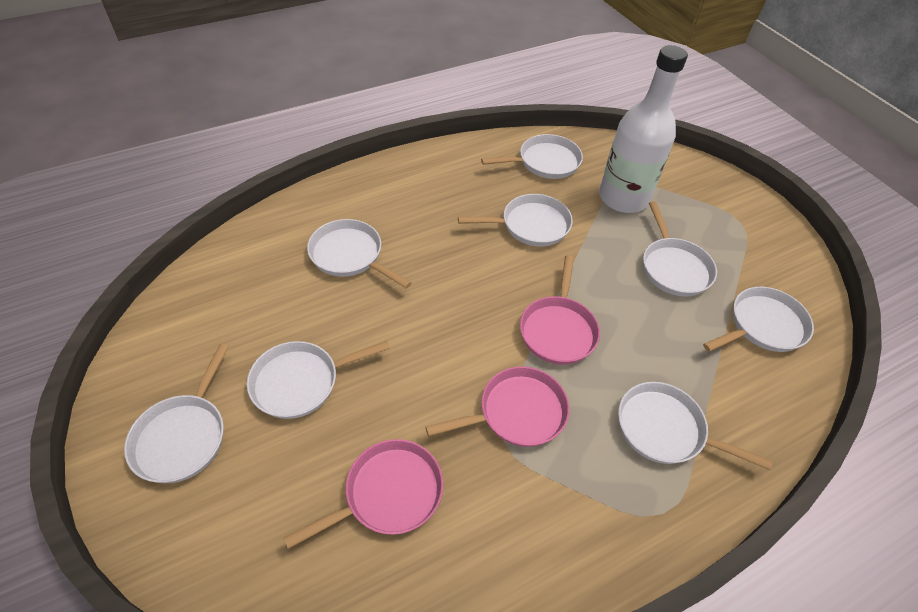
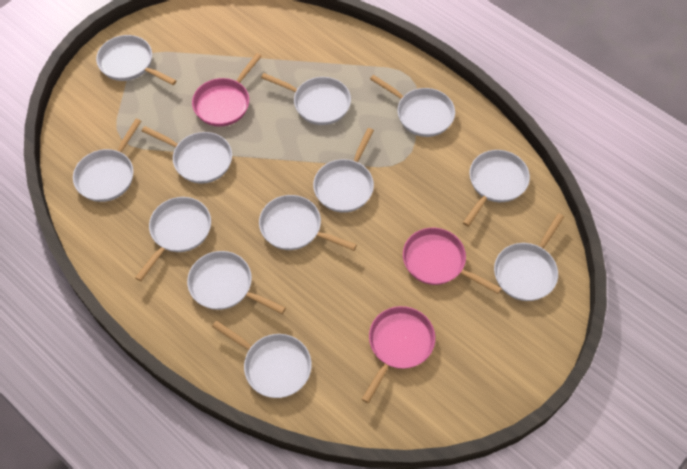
white bottle: [599,45,688,213] = 1 -> none = 0
white pan: [124,344,229,483] [247,341,390,419] [307,219,411,289] [458,194,573,247] [481,134,583,179] [618,382,773,470] [643,201,717,296] [703,287,814,352] = 8 -> [73,119,141,202] [96,35,177,85] [135,197,211,281] [141,126,232,184] [187,251,286,314] [212,321,312,398] [259,195,357,251] [261,73,351,125] [313,128,374,213] [370,75,455,137] [463,150,530,227] [494,213,564,301] = 12

